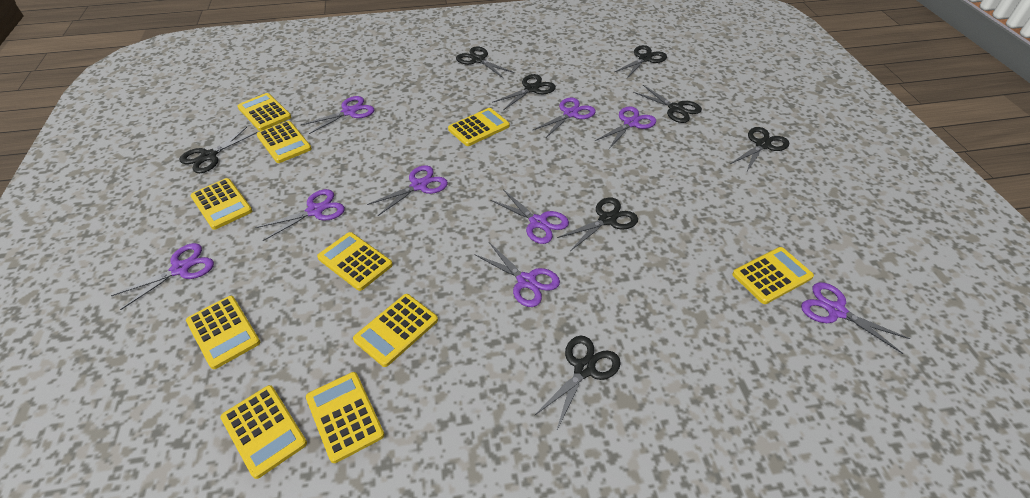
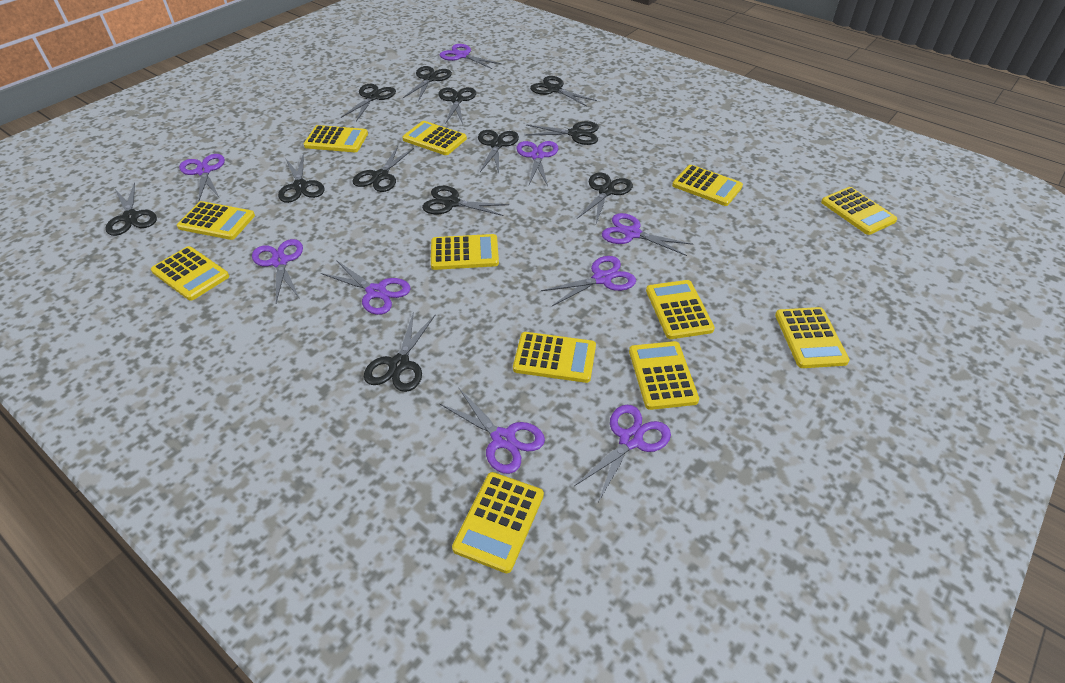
black scissors: [179,127,257,173] [456,46,514,78] [492,74,556,110] [534,336,621,429] [557,197,638,251] [615,45,667,78] [633,85,702,123] [730,127,789,173] = 8 -> [106,182,157,236] [278,154,325,203] [341,84,396,121] [352,146,414,192] [364,312,435,392] [403,66,452,101] [422,186,509,216] [438,87,476,124] [478,130,519,173] [524,121,599,145] [530,76,597,106] [577,173,633,223] = 12
yellow calculator: [186,296,260,369] [190,178,252,230] [221,385,307,479] [238,93,291,131] [257,121,312,163] [306,372,385,463] [317,232,393,291] [353,294,438,367] [448,108,510,146] [732,247,814,304] = 10 -> [151,246,229,301] [177,201,255,240] [304,125,368,152] [402,121,467,155] [431,234,499,270] [452,472,544,573] [513,332,596,383] [629,341,699,410] [646,280,715,339] [672,165,743,206] [775,307,850,368] [821,187,897,235] = 12

